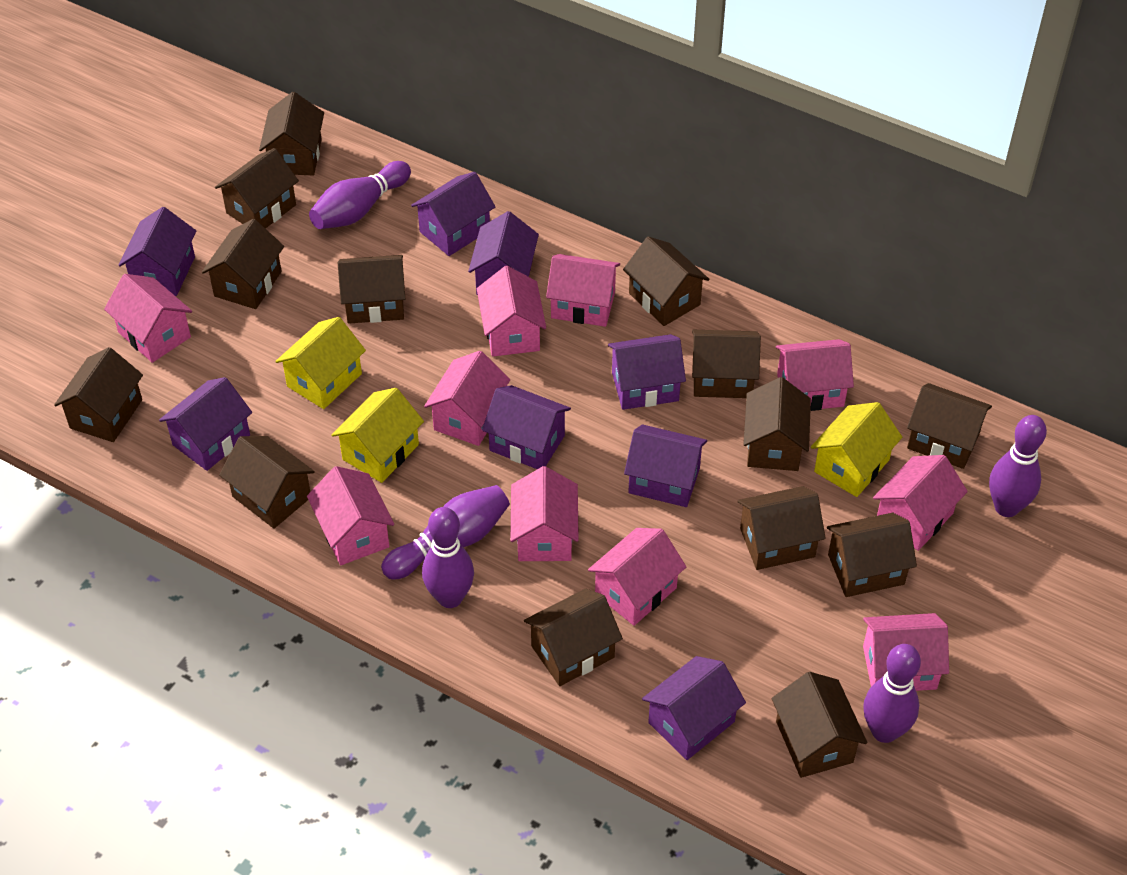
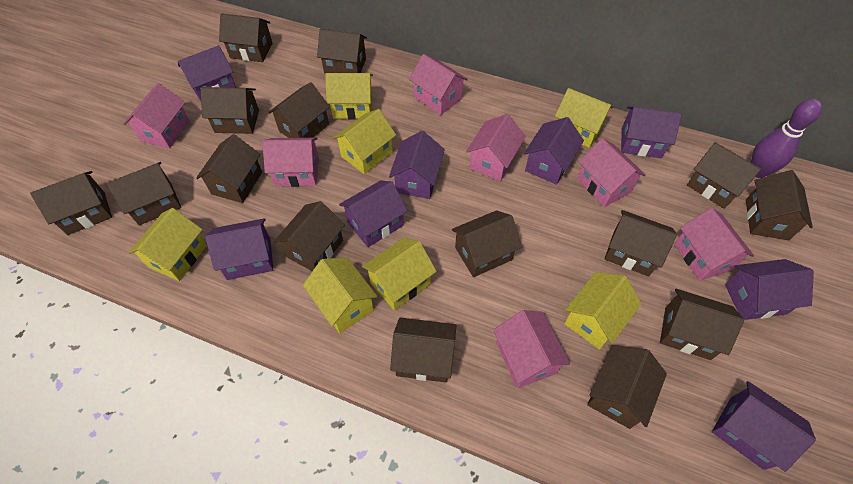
brown house: [54,347,143,442] [202,219,284,309] [215,148,299,229] [219,436,315,529] [259,92,324,175] [338,255,405,324] [524,589,623,686] [623,237,710,326] [692,330,761,398] [737,486,826,570] [743,377,811,471] [772,672,867,778] [827,513,917,597] [907,383,992,469] = 14 -> [30,171,112,235] [107,162,181,225] [196,134,262,203] [200,87,259,134] [219,13,273,62] [268,82,330,138] [274,201,345,271] [317,29,367,74] [390,317,457,383] [452,210,522,277] [587,345,667,429] [604,210,677,277] [660,289,744,360] [687,142,761,209] [746,170,813,240] = 15
pink house: [104,274,192,363] [307,466,394,565] [424,351,510,446] [477,266,546,357] [511,466,579,561] [546,254,620,327] [588,528,686,626] [776,339,854,411] [863,613,949,691] [873,455,968,551] = 10 -> [124,83,190,149] [262,137,319,187] [409,54,468,115] [466,114,526,182] [493,310,570,389] [577,138,646,207] [674,208,754,281] = 7
purple bowling pin: [309,161,411,229] [381,485,510,580] [422,507,474,608] [863,644,921,743] [989,415,1047,517] = 5 -> [751,99,822,178] = 1
yellow house: [275,317,366,409] [331,388,424,483] [811,402,902,497] = 3 -> [128,208,207,281] [303,258,377,333] [325,73,373,119] [333,109,396,174] [362,237,437,310] [555,88,613,148] [564,272,642,350] = 7

